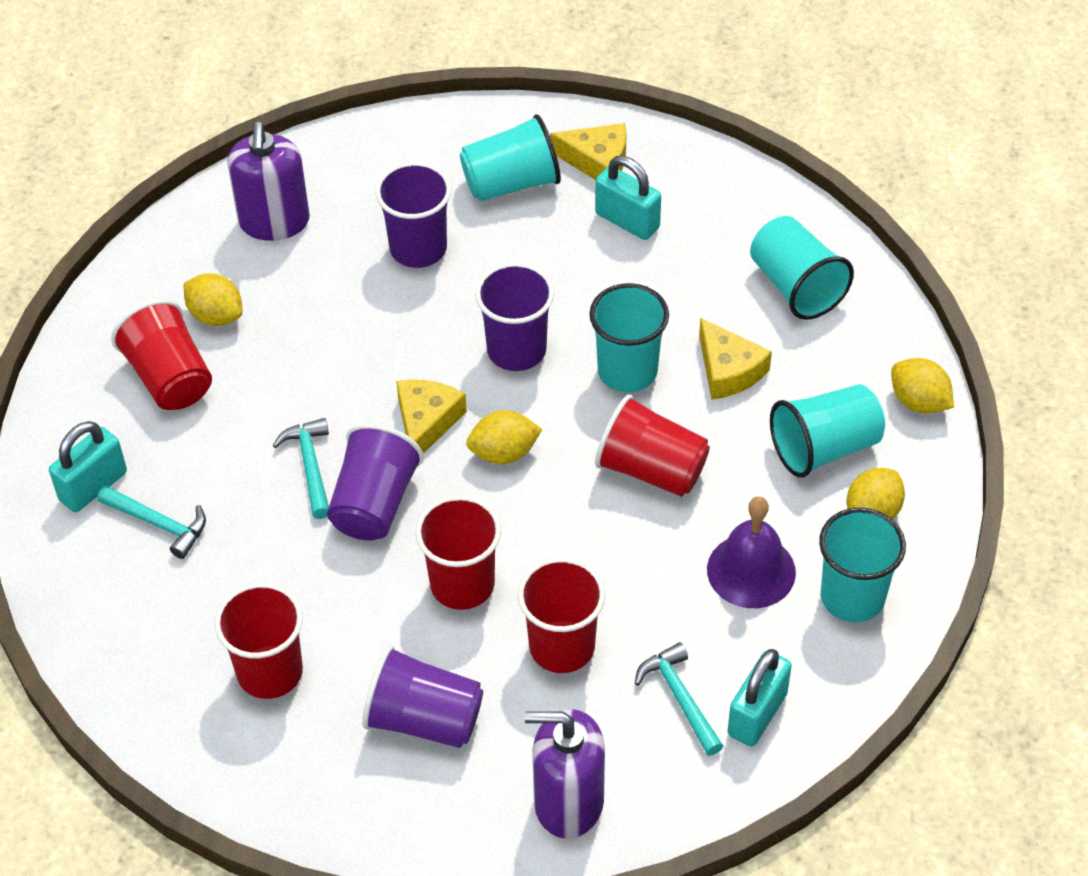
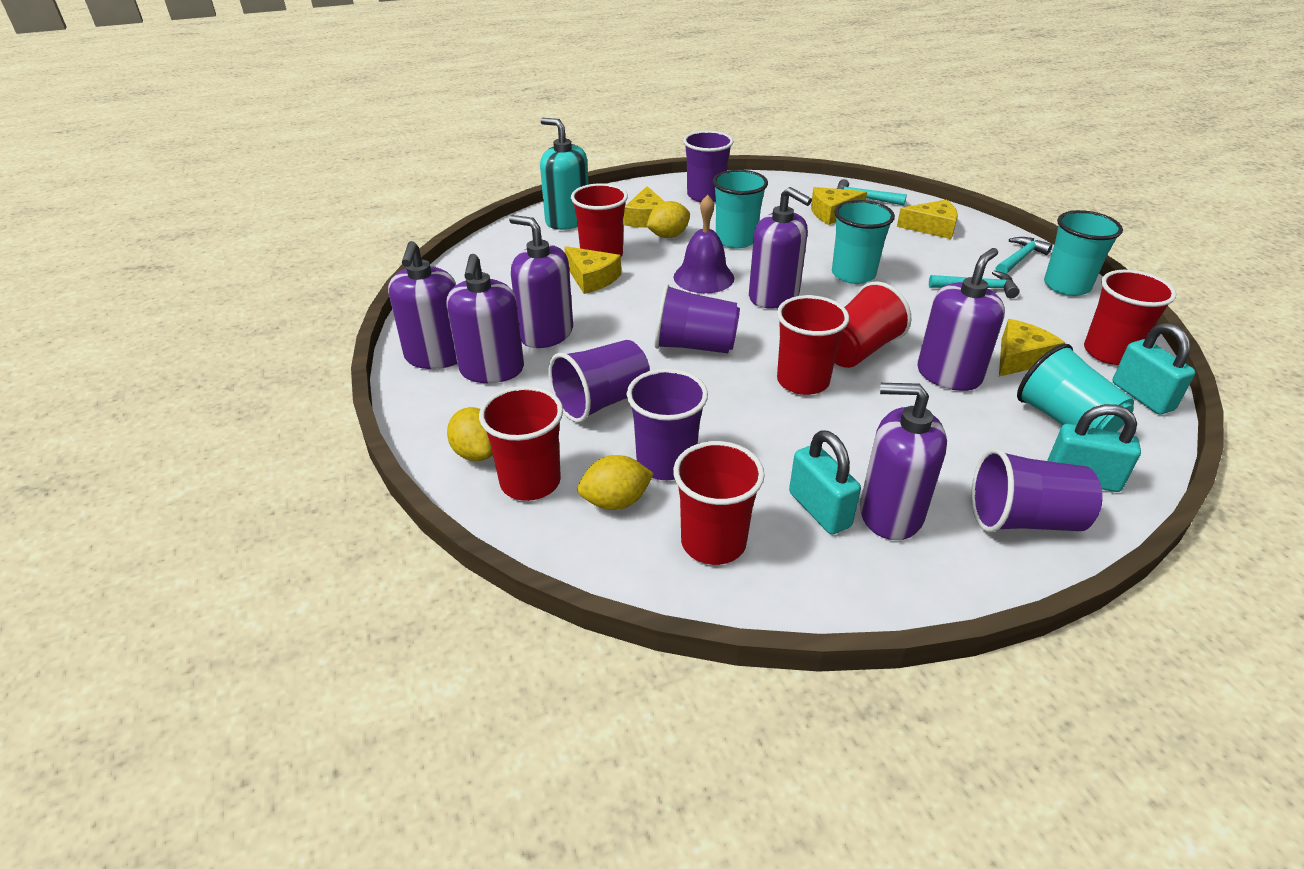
purple cup: [327,423,424,541] [362,645,483,748] [375,162,451,268] [475,263,554,371] = 4 -> [548,340,650,423] [627,369,708,480] [655,284,740,353] [683,131,734,202] [971,448,1102,533] = 5
purple soap dispenser: [227,122,310,241] [524,709,605,839] = 2 -> [388,241,457,369] [446,254,524,383] [509,215,573,348] [749,187,812,309] [860,383,947,540] [917,248,1005,391] = 6
red cup: [111,299,212,410] [215,583,303,699] [416,495,501,610] [518,557,605,673] [595,395,710,497] = 5 -> [479,386,563,501] [571,183,628,257] [673,441,765,565] [777,295,849,395] [835,282,911,368] [1084,270,1176,365] = 6
turquoise cup: [460,114,561,201] [589,283,669,392] [750,216,854,320] [770,384,885,478] [819,507,906,622] = 5 -> [713,170,768,248] [832,200,895,284] [1017,344,1134,432] [1044,210,1123,296] = 4
turquoise soap dispenser: none = 0 -> [540,118,588,230] = 1
yellow cheese: [396,380,467,454] [550,123,627,180] [699,318,772,399] = 3 -> [564,246,621,294] [624,186,665,228] [811,187,867,225] [897,199,958,239] [999,319,1065,377] = 5
yellow lemon: [184,273,242,326] [466,410,542,464] [846,468,905,519] [891,358,954,414] = 4 -> [447,407,493,461] [578,455,654,510] [646,201,690,238] = 3

